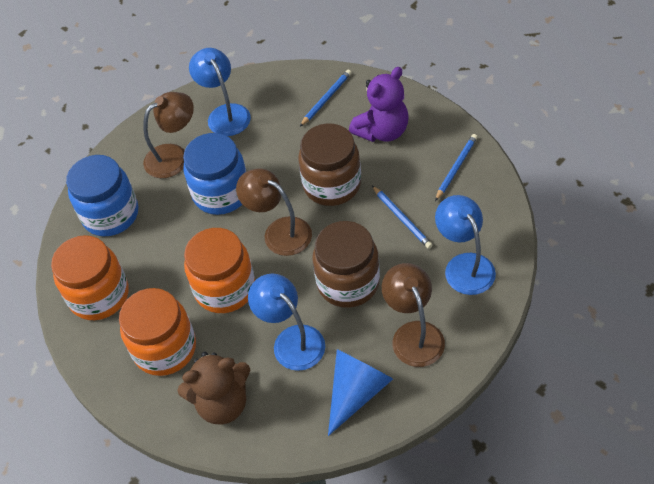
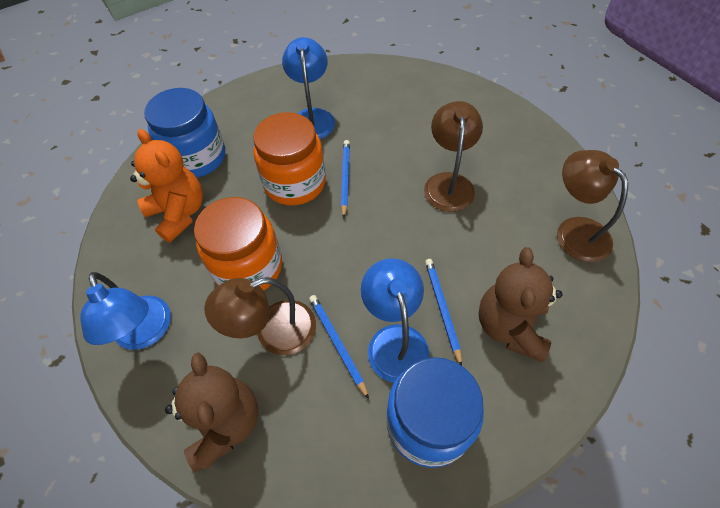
blue cone: [328,349,393,436] = 1 -> none = 0
brown jar: [298,123,361,206] [312,221,380,308] = 2 -> none = 0
brown teddy bear: [177,352,250,425] = 1 -> [165,352,258,472] [479,247,562,362] = 2
orange jar: [51,235,129,320] [119,288,196,376] [184,228,255,313] = 3 -> [194,197,282,291] [253,112,326,206] = 2
orange teddy bear: none = 0 -> [130,129,203,243] = 1
purple teddy bear: [349,67,408,142] = 1 -> none = 0

